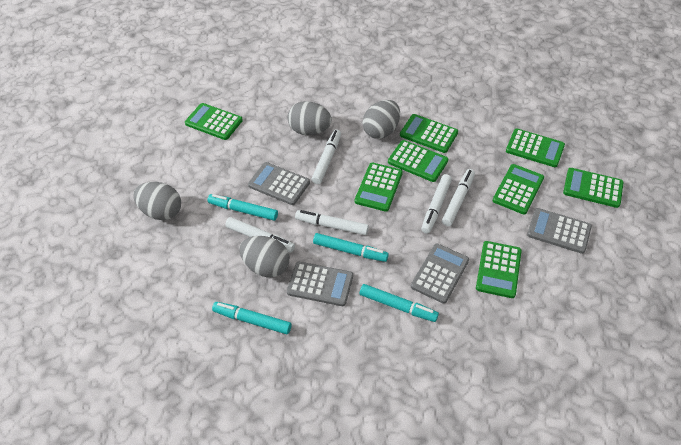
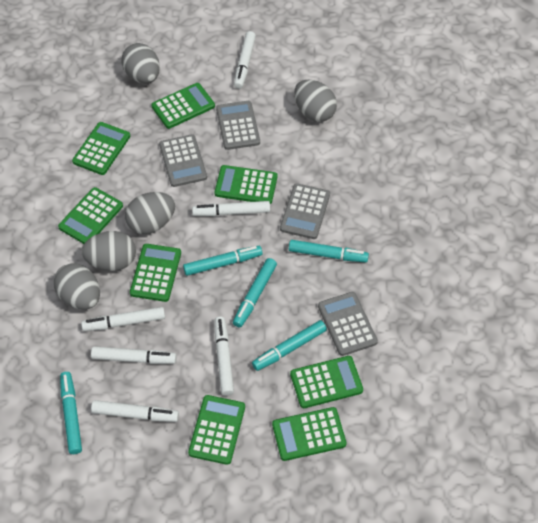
grey egg: [133,182,181,220] [239,236,289,277] [287,101,332,135] [362,100,400,139] = 4 -> [54,263,100,310] [81,231,136,271] [121,43,160,84] [125,192,175,234] [294,80,337,122] = 5
turquoise marker: [207,194,278,221] [212,302,292,334] [313,233,389,262] [360,284,439,322] = 4 -> [60,372,82,454] [183,246,262,276] [233,258,277,328] [252,320,327,371] [289,240,369,262] = 5
white marker: [225,217,295,253] [295,210,369,235] [312,129,341,184] [421,174,452,234] [442,169,475,226] = 5 -> [81,307,165,331] [91,346,177,364] [91,400,179,422] [192,201,270,216] [214,317,234,396] [234,31,256,89] = 6

